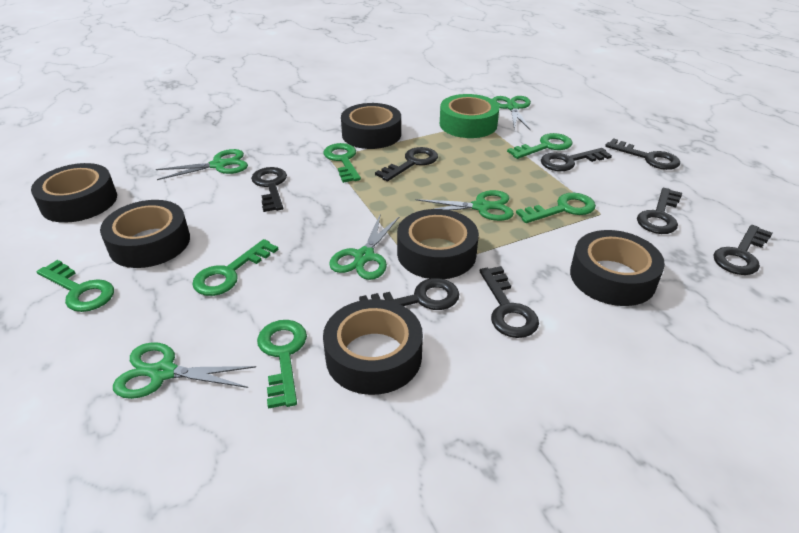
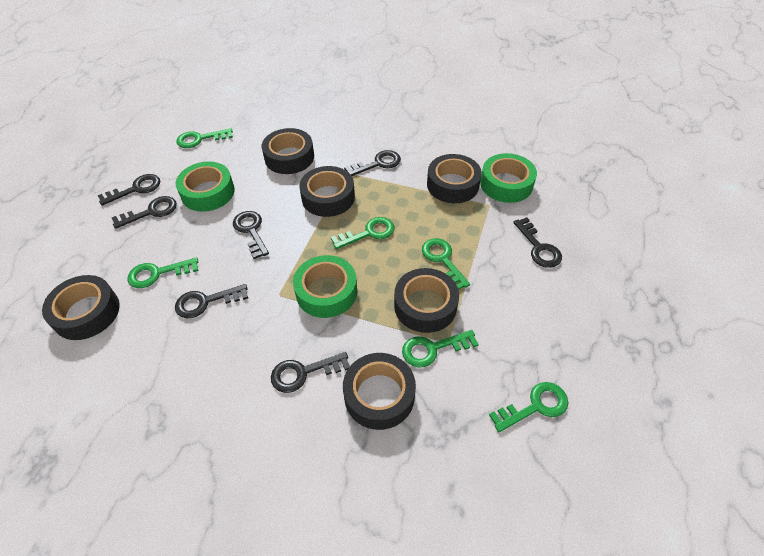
black key: [251,167,287,212] [359,278,459,310] [375,147,438,181] [480,266,539,338] [541,148,612,171] [605,138,680,170] [637,188,682,234] [713,225,772,275] = 8 -> [97,174,160,206] [112,196,177,229] [175,284,248,318] [233,211,269,259] [271,352,350,393] [344,150,401,176] [513,217,562,268] = 7
green scissors: [113,342,256,399] [156,149,248,180] [329,213,400,280] [416,190,514,221] [493,96,531,130] = 5 -> none = 0
green tape: [440,94,499,138] = 1 -> [176,162,235,212] [293,255,357,318] [480,153,537,203] = 3

